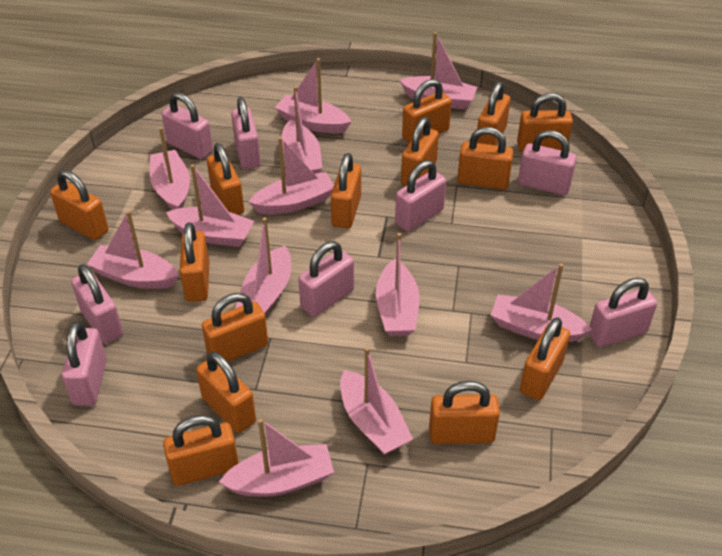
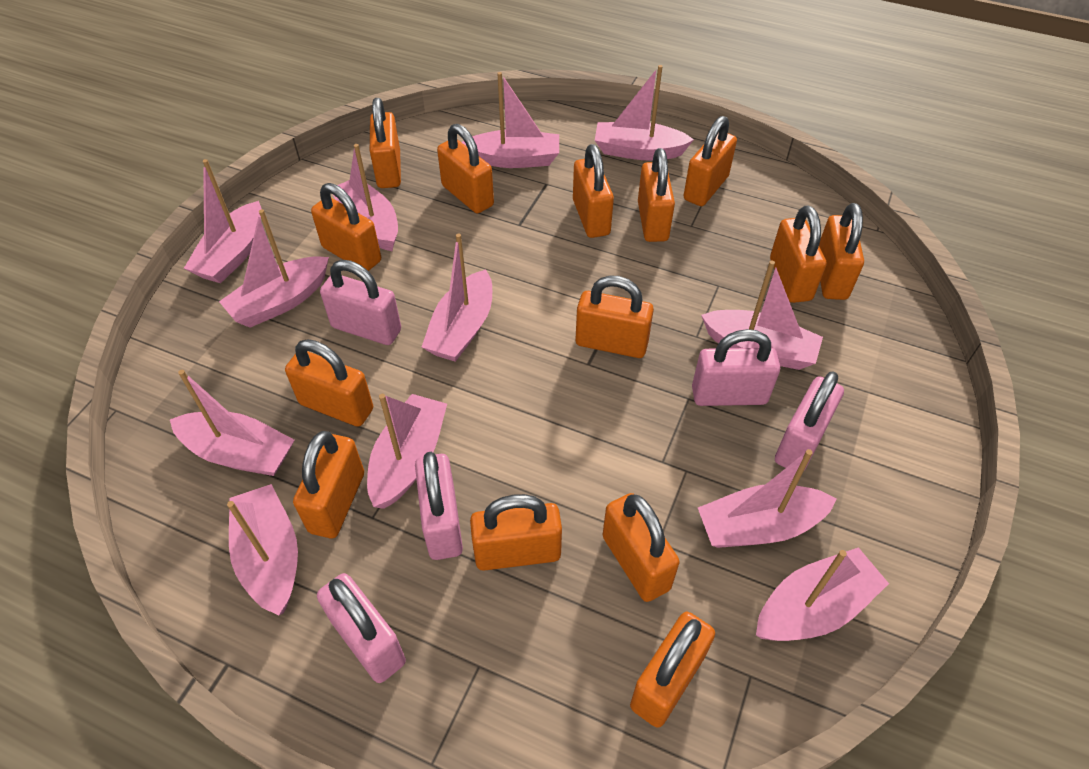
pink padlock: [62,321,107,406] [71,264,123,344] [162,92,213,159] [231,97,261,169] [298,241,354,317] [395,160,446,232] [518,130,577,195] [588,278,657,347] = 8 -> [317,573,406,683] [320,260,401,345] [415,452,463,560] [692,329,780,406] [775,372,844,472] = 5

